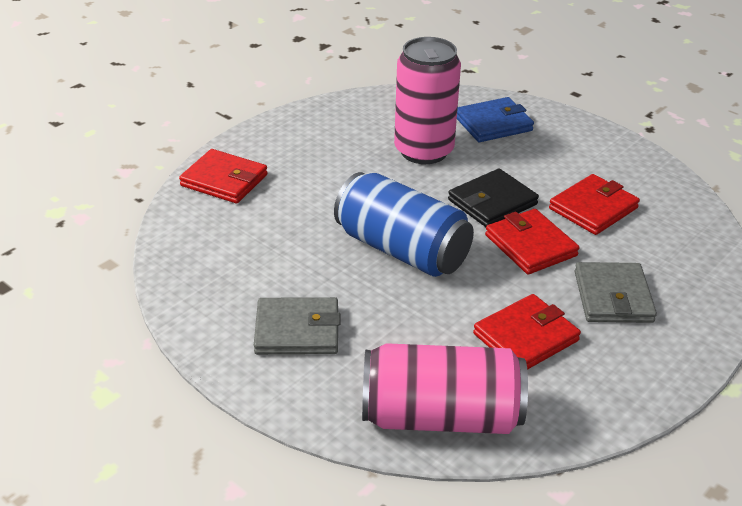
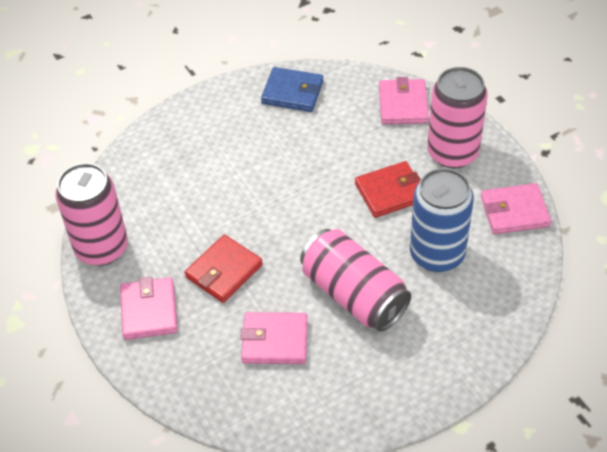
black wallet: [448,169,539,227] = 1 -> none = 0
grey wallet: [254,297,340,355] [575,262,657,323] = 2 -> none = 0
pink can: [362,343,528,434] [394,37,461,164] = 2 -> [55,163,128,266] [300,229,411,331] [427,67,488,168] = 3
pink wallet: none = 0 -> [120,277,178,340] [240,312,308,364] [379,77,429,124] [481,183,551,234] = 4
red wallet: [179,149,268,203] [473,294,581,370] [485,209,579,274] [549,174,640,235] = 4 -> [185,234,263,303] [355,161,421,218] = 2

